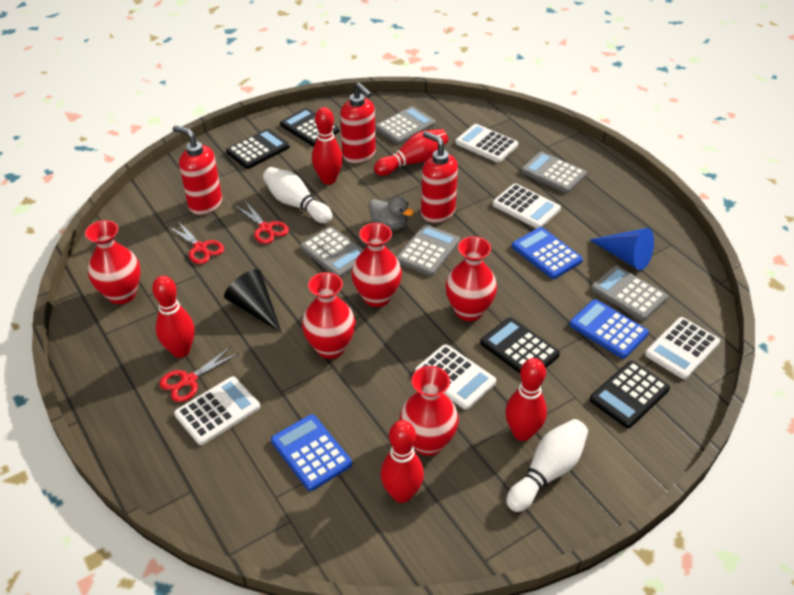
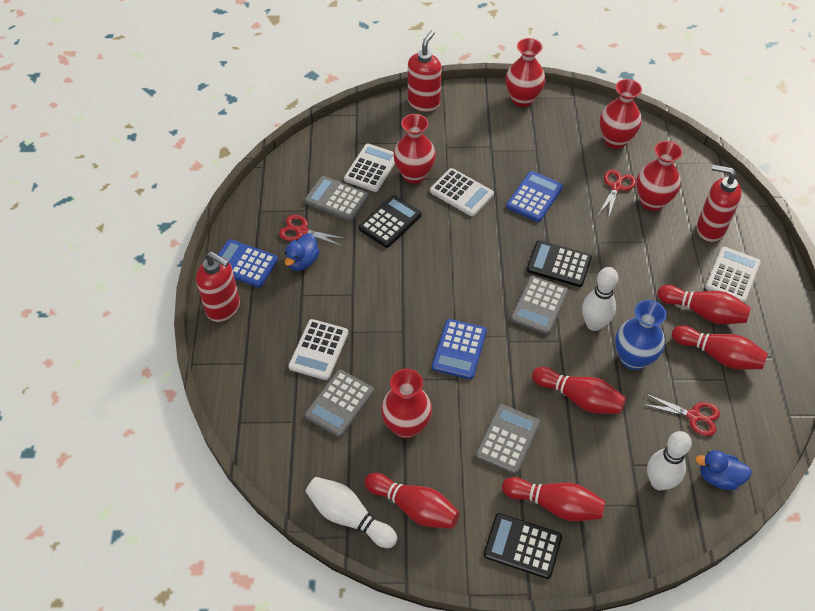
black calculator: [226,129,290,169] [280,108,340,146] [480,318,560,373] [590,361,670,428] = 4 -> [359,195,422,248] [484,513,562,579] [527,240,592,287] = 3
black cone: [224,269,282,333] = 1 -> none = 0
blue cone: [589,228,654,270] = 1 -> none = 0
blue duck: none = 0 -> [285,233,320,271] [695,450,752,490] = 2
blue vase: none = 0 -> [615,300,666,370] = 1
grey calculator: [300,227,363,278] [375,106,436,144] [396,224,460,276] [521,152,587,193] [591,266,668,321] = 5 -> [304,176,369,221] [305,370,374,437] [475,404,540,474] [511,276,568,335] = 4
grey duck: [369,196,414,230] = 1 -> none = 0
white bowling pin: [263,167,332,223] [506,419,588,512] = 2 -> [306,477,398,548] [582,267,618,331] [647,431,692,491] = 3
white calculator: [174,376,260,445] [415,344,496,410] [455,124,518,163] [492,183,561,229] [645,317,720,379] = 5 -> [288,319,348,380] [344,144,395,192] [430,168,494,217] [705,247,761,303] = 4

